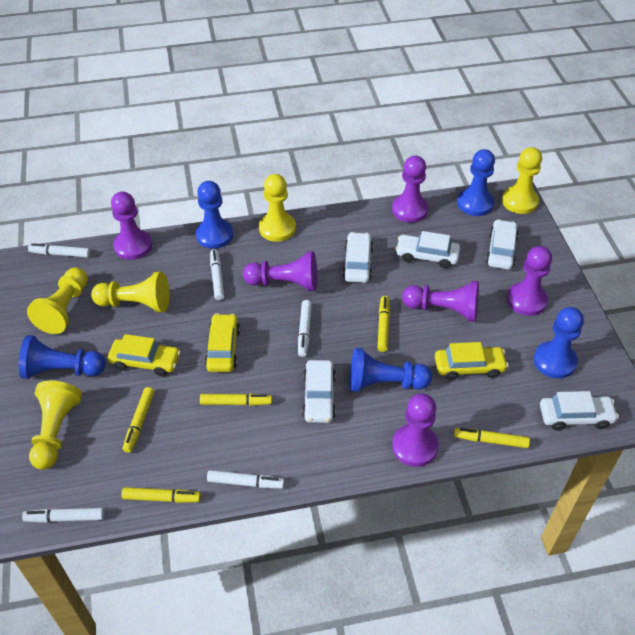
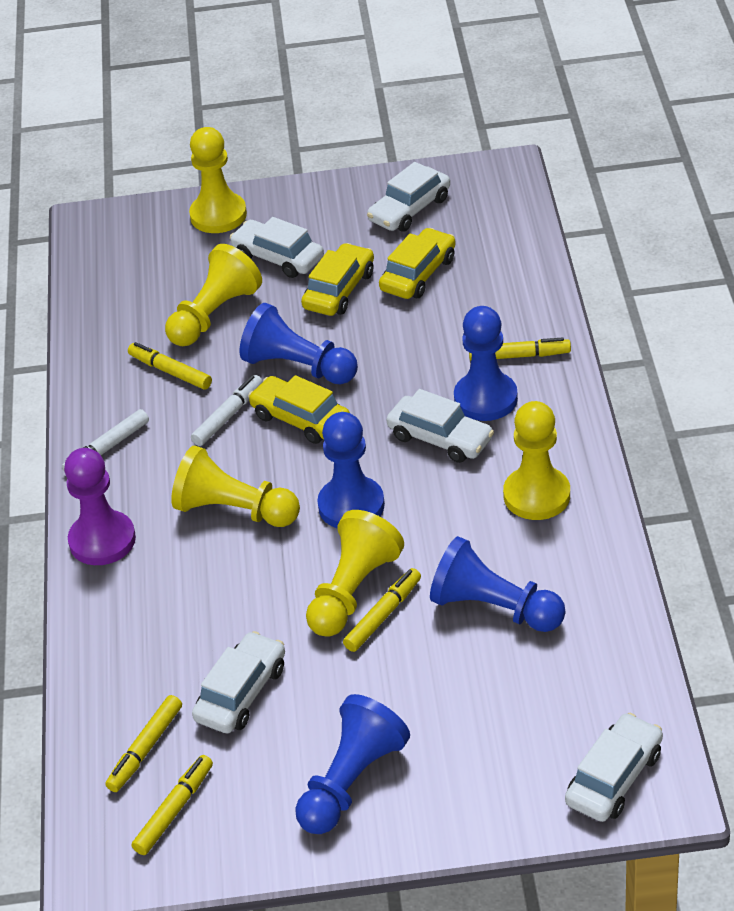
purple pawn: [111,192,152,260] [243,251,317,291] [392,156,429,223] [392,394,439,467] [402,281,479,322] [507,246,552,316] = 6 -> [64,448,136,565] = 1
white marker: [22,508,104,523] [28,243,90,258] [207,470,284,489] [210,249,224,300] [298,300,312,357] = 5 -> [62,409,149,471] [191,375,263,446] = 2

